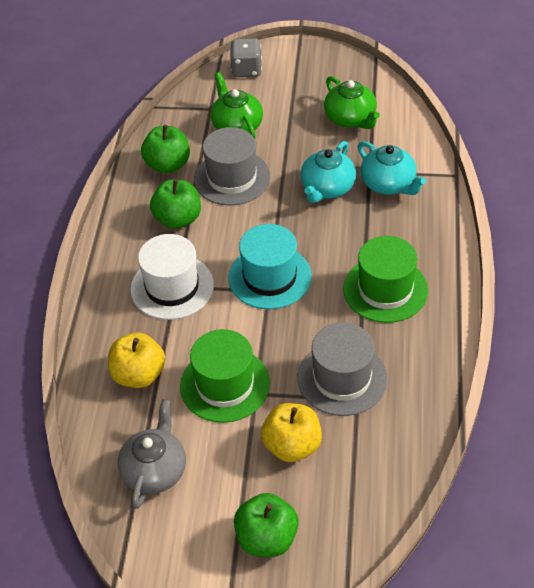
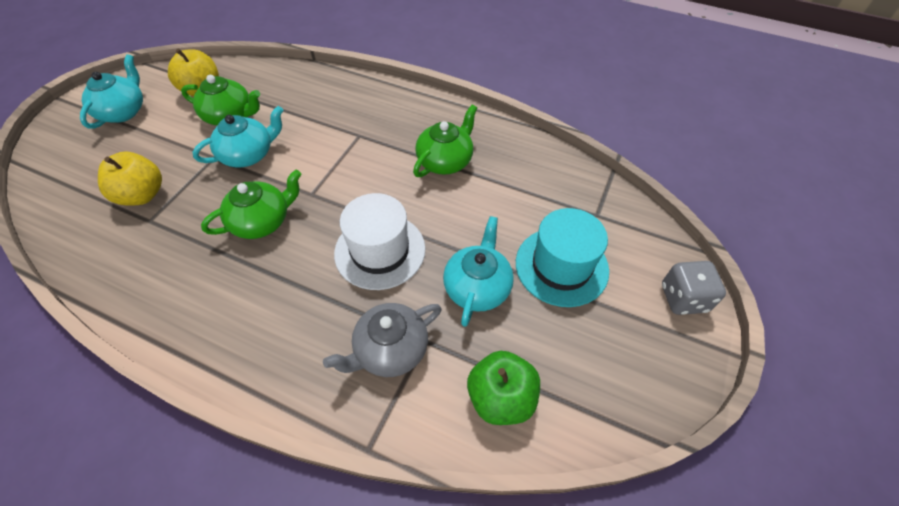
green apple: [141,125,190,173] [150,179,201,229] [234,493,299,557] = 3 -> [467,351,540,425] = 1
green hat: [180,329,270,423] [343,236,428,323] = 2 -> none = 0
green teapot: [211,72,263,139] [324,76,379,129] = 2 -> [181,75,260,125] [201,169,301,239] [413,105,477,177] = 3
grey hat: [194,127,270,206] [297,323,388,416] = 2 -> none = 0
turquoise teapot: [300,141,356,203] [358,141,426,195] = 2 -> [80,54,143,129] [193,106,283,167] [443,216,514,327] = 3

